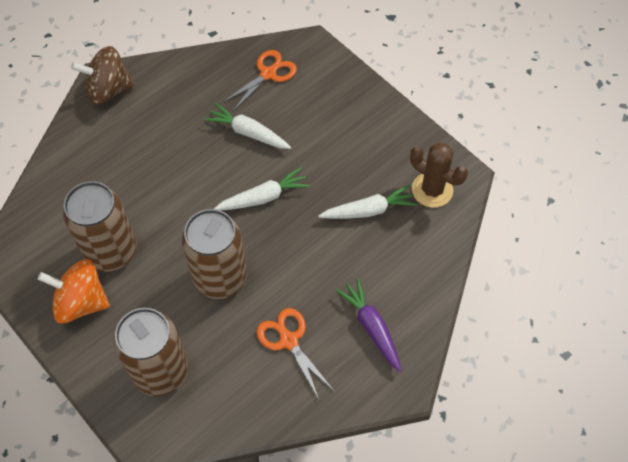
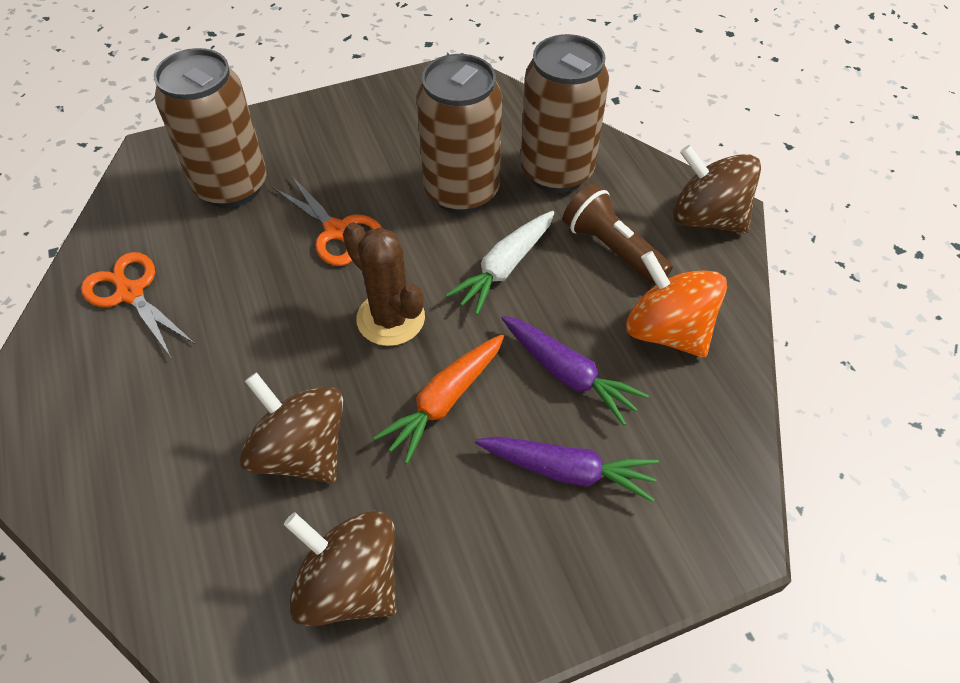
brown flashlight: none = 0 -> [563,184,673,286] = 1
brown spinning top: [71,46,135,105] = 1 -> [240,372,343,483] [284,511,397,627] [673,145,761,234] = 3
orange carrot: none = 0 -> [373,334,504,464] = 1
purple carrot: [336,278,402,372] = 1 -> [475,436,659,502] [502,316,649,426] = 2
white carrot: [204,103,291,149] [214,167,310,210] [319,185,418,219] = 3 -> [446,211,554,315] = 1

